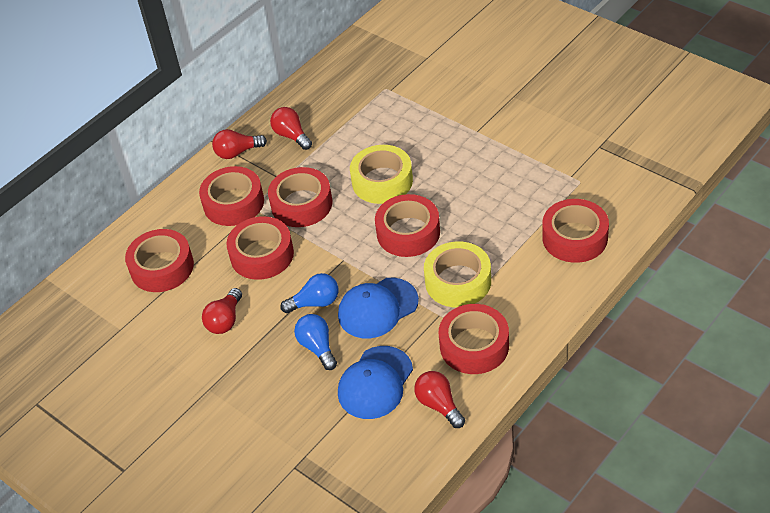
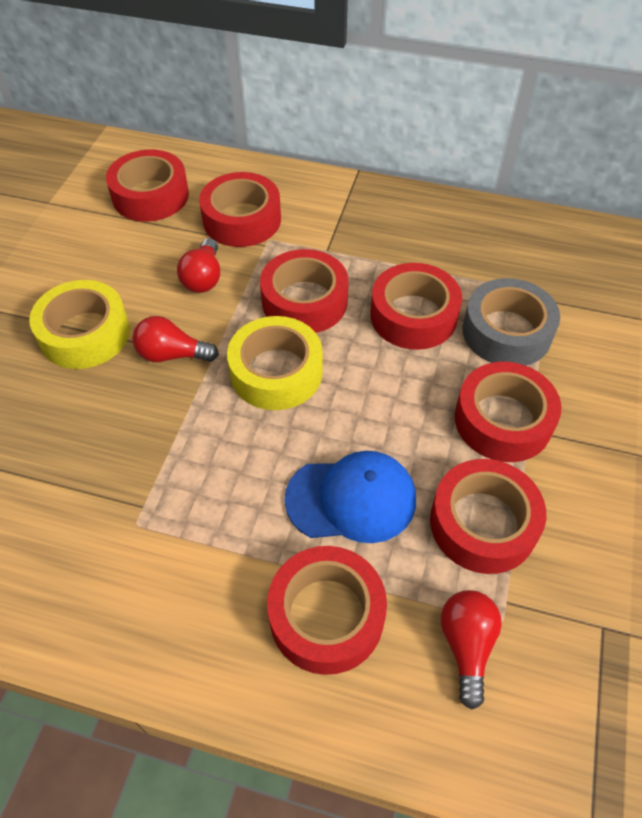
blue cap: [338,278,419,338] [338,346,413,419] = 2 -> [284,451,416,543] = 1
blue light bulb: [280,273,339,313] [294,314,337,370] = 2 -> none = 0
grey tape: none = 0 -> [462,278,560,366] = 1
red light bulb: [202,288,242,334] [212,129,267,159] [270,107,312,150] [414,371,465,428] = 4 -> [132,316,219,362] [177,238,220,293] [441,590,502,709] = 3

